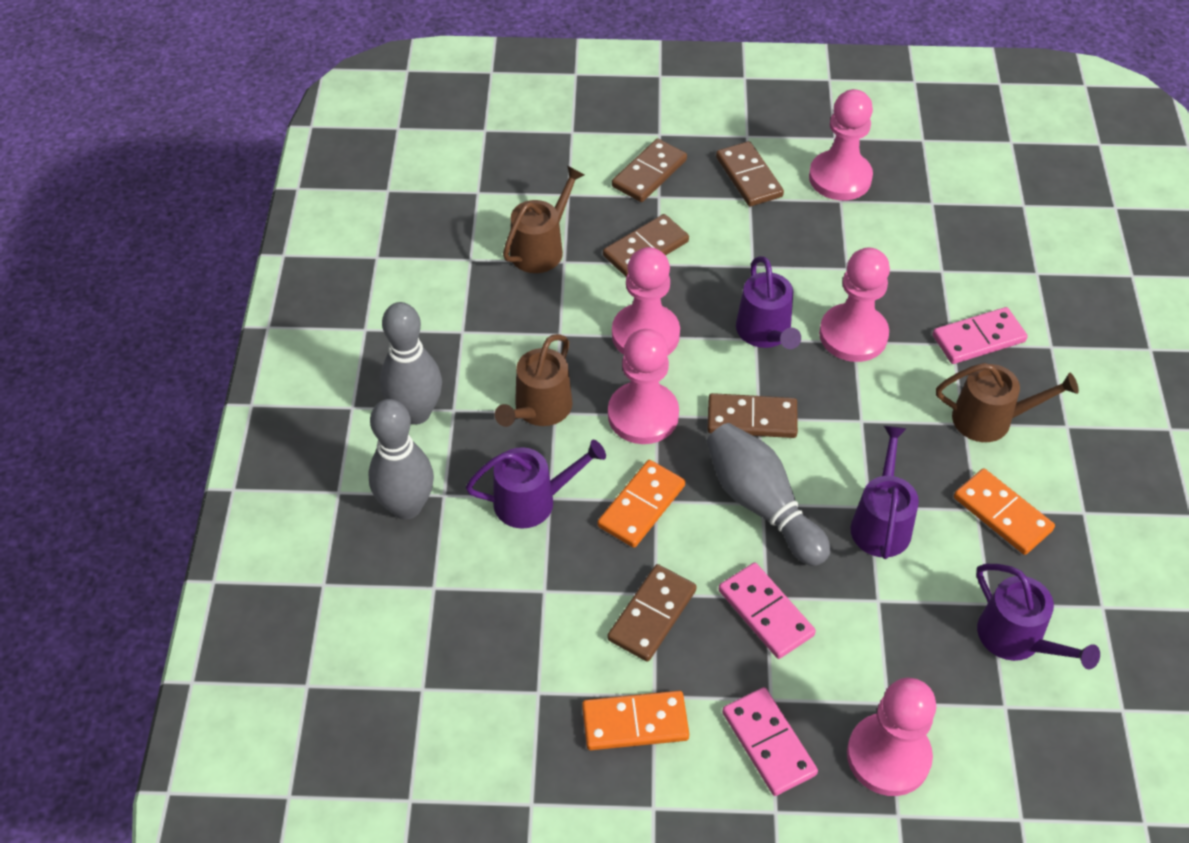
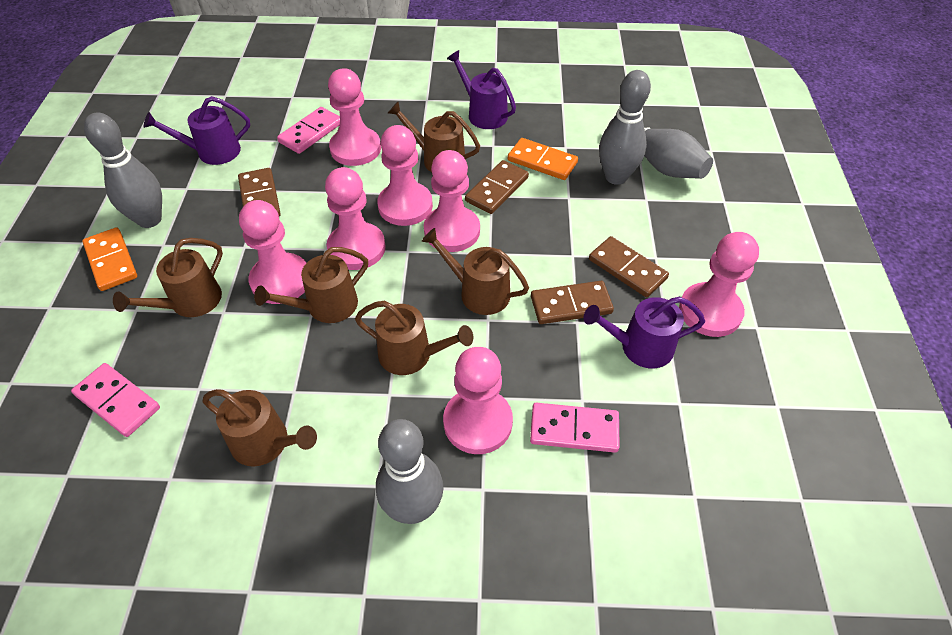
brown domino: [603,214,689,277] [607,564,697,662] [612,139,687,202] [707,393,798,438] [716,141,784,206] = 5 -> [238,168,281,216] [465,160,529,214] [531,281,614,324] [589,236,669,297] = 4
brown watering can: [495,334,573,427] [503,166,585,273] [936,363,1079,442] = 3 -> [113,238,223,317] [203,389,317,467] [254,247,368,323] [355,301,473,375] [388,102,480,172] [422,228,529,315] = 6
grey bowling pin: [368,399,434,520] [380,302,442,425] [707,423,831,566] = 3 -> [84,112,162,228] [376,419,444,524] [599,70,651,185] [609,119,713,179] = 4
orange domino: [582,691,689,750] [598,460,685,548] [954,468,1055,555] = 3 -> [82,227,137,291] [508,138,578,180] = 2
pink pawn: [608,329,679,444] [612,247,680,355] [809,89,873,200] [819,248,890,362] [847,678,936,796] = 5 -> [239,200,306,304] [325,167,386,270] [328,68,381,166] [378,125,433,226] [424,150,480,252] [443,347,513,454] [679,232,759,337] = 7
purple watering can: [466,440,606,529] [736,256,801,349] [850,426,919,559] [976,564,1100,669] = 4 -> [144,96,250,165] [447,50,516,129] [584,297,705,369] = 3

